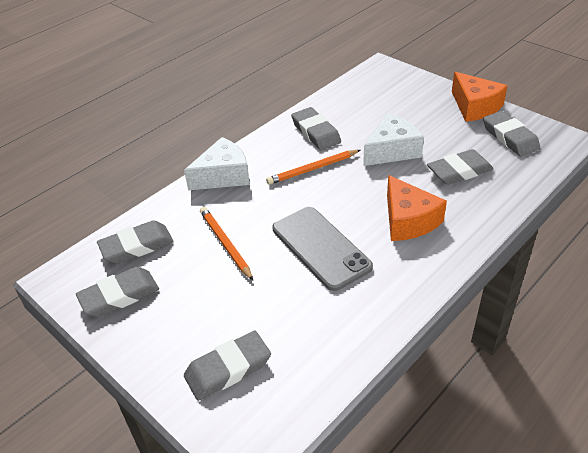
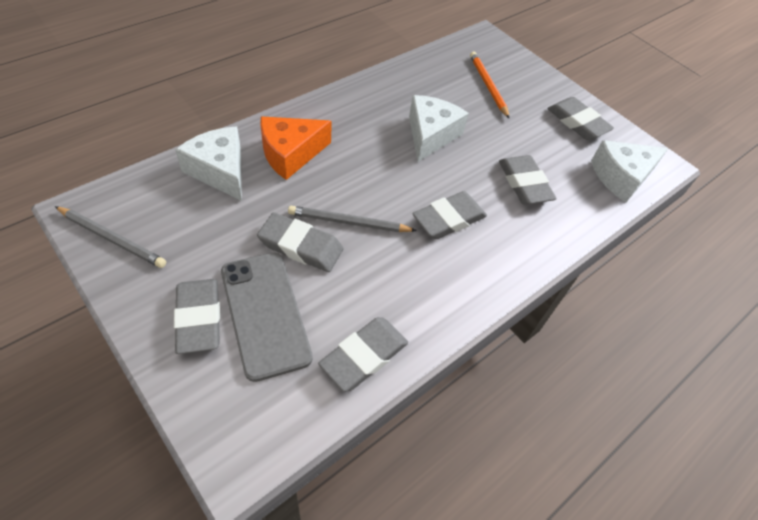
grey pencil: none = 0 -> [55,206,166,268] [288,206,417,232] = 2
orange cheese: [387,175,447,241] [452,72,508,122] = 2 -> [261,116,332,180] = 1
orange pencil: [200,207,253,280] [266,150,360,185] = 2 -> [470,51,510,119] = 1
white cheese: [184,137,250,190] [363,113,424,166] = 2 -> [175,127,242,201] [409,95,469,162] [591,140,668,202] = 3

